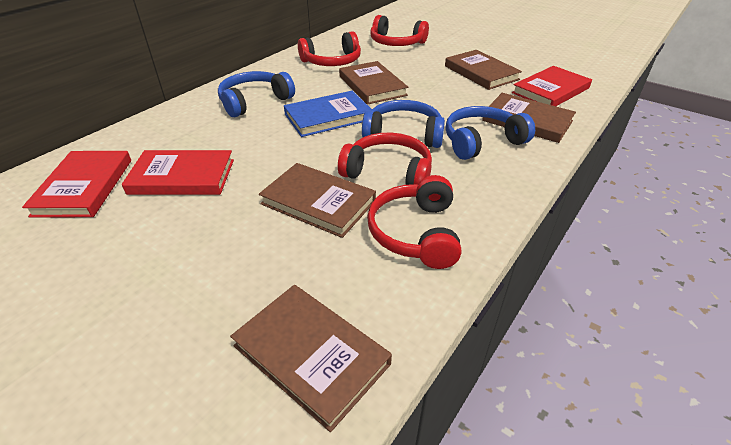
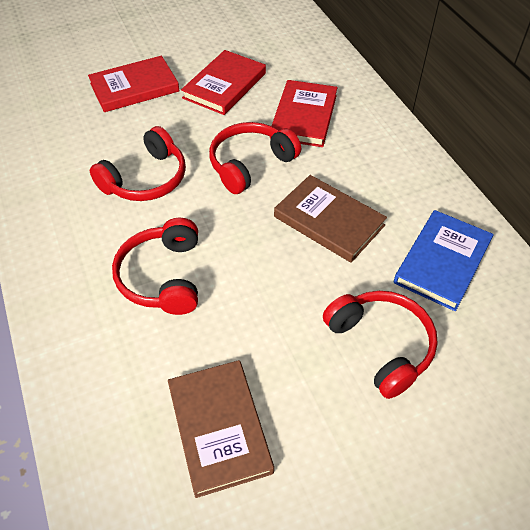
blue headphones: [218,71,295,117] [362,100,445,148] [445,106,535,160] = 3 -> none = 0
brown book: [230,285,392,432] [259,163,376,238] [339,61,408,105] [445,50,522,90] [482,93,576,143] = 5 -> [168,360,274,498] [274,175,387,263] = 2

